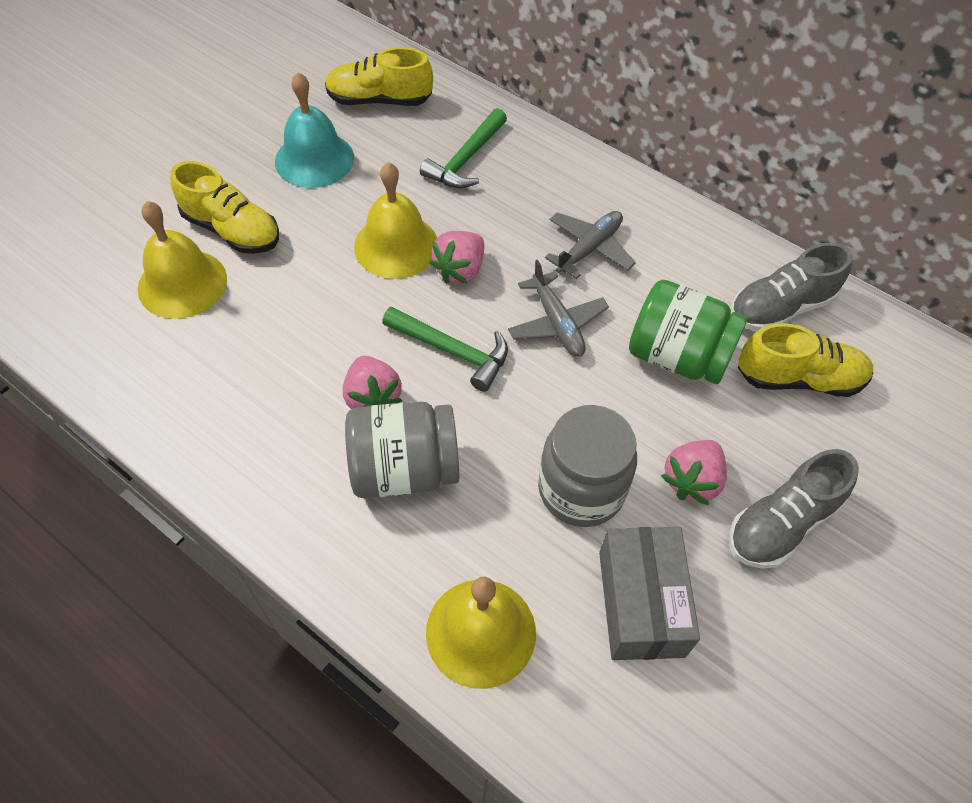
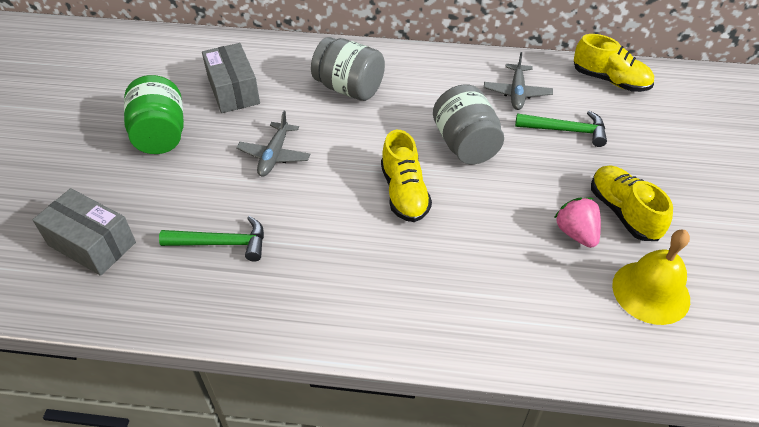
grey box: [599,527,700,660] = 1 -> [33,188,136,276] [202,43,260,113] = 2
grey shoe: [729,449,859,569] [731,242,853,332] = 2 -> none = 0
pink strawberry: [343,356,402,409] [429,231,484,284] [661,440,727,505] = 3 -> [554,197,601,248] = 1
turquoise bell: [275,72,354,188] = 1 -> none = 0
yellow bell: [138,201,227,319] [354,162,437,279] [426,577,536,689] = 3 -> [612,229,690,325] = 1

